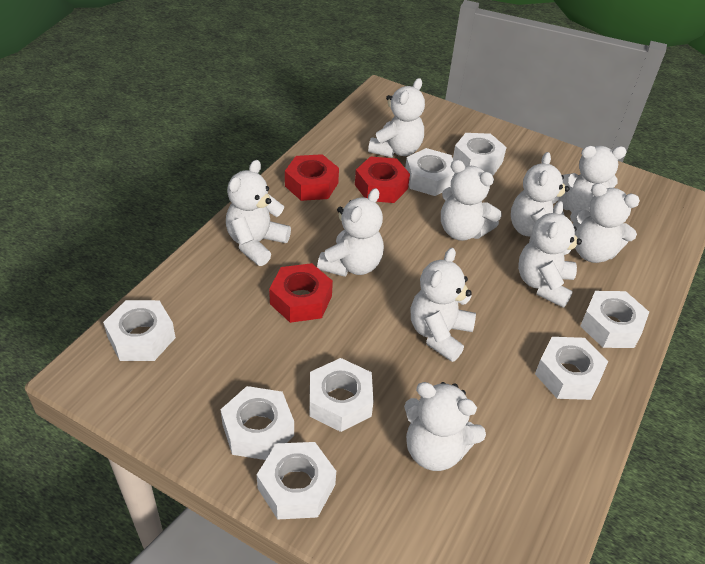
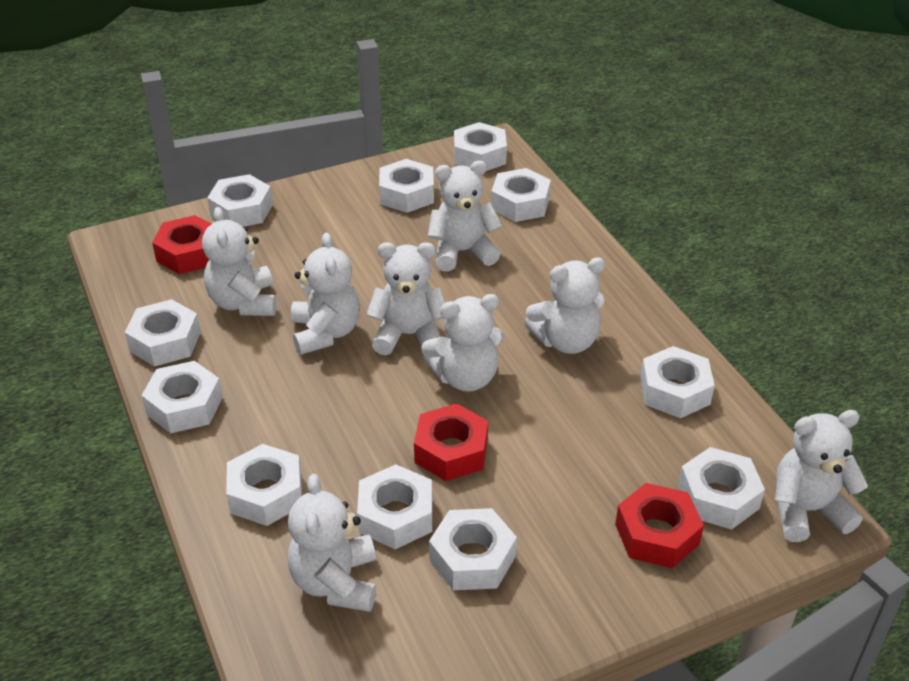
white nut: [103,300,176,361] [220,386,294,460] [257,442,336,519] [310,358,373,432] [405,148,455,196] [453,133,507,176] [535,337,608,400] [580,291,649,348] = 8 -> [125,299,201,367] [141,361,223,433] [207,174,273,227] [226,444,302,526] [357,464,432,549] [379,159,434,213] [429,508,517,590] [454,122,507,171] [491,168,551,222] [640,346,715,418] [678,447,765,530] = 11
white teddy bear: [226,160,291,266] [317,188,384,277] [368,78,425,157] [404,382,486,471] [411,248,476,362] [441,160,502,241] [511,152,570,242] [518,201,582,308] [558,146,627,212] [570,183,640,263] = 10 -> [202,207,277,316] [288,474,376,612] [291,232,360,355] [366,242,445,355] [421,294,504,392] [428,161,502,271] [524,257,605,354] [775,410,868,542] = 8

